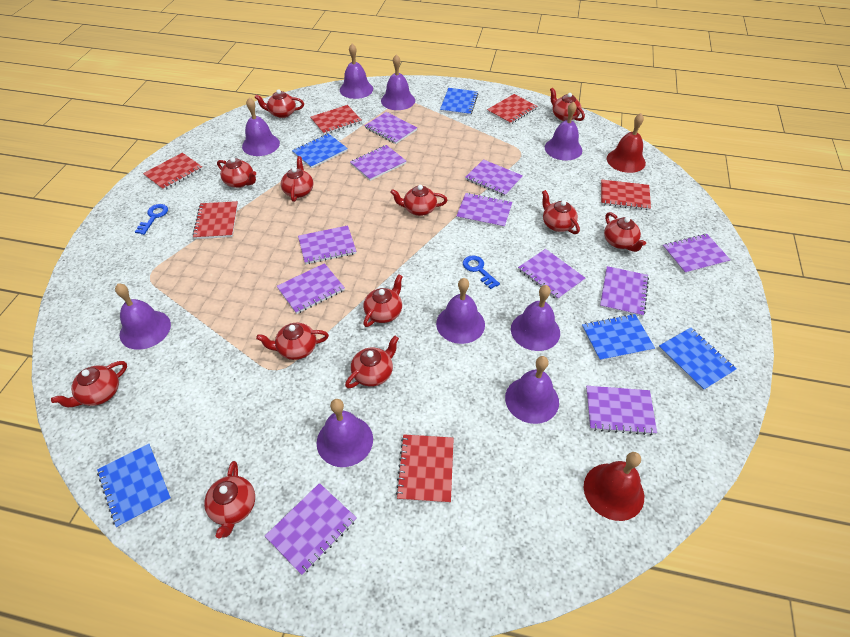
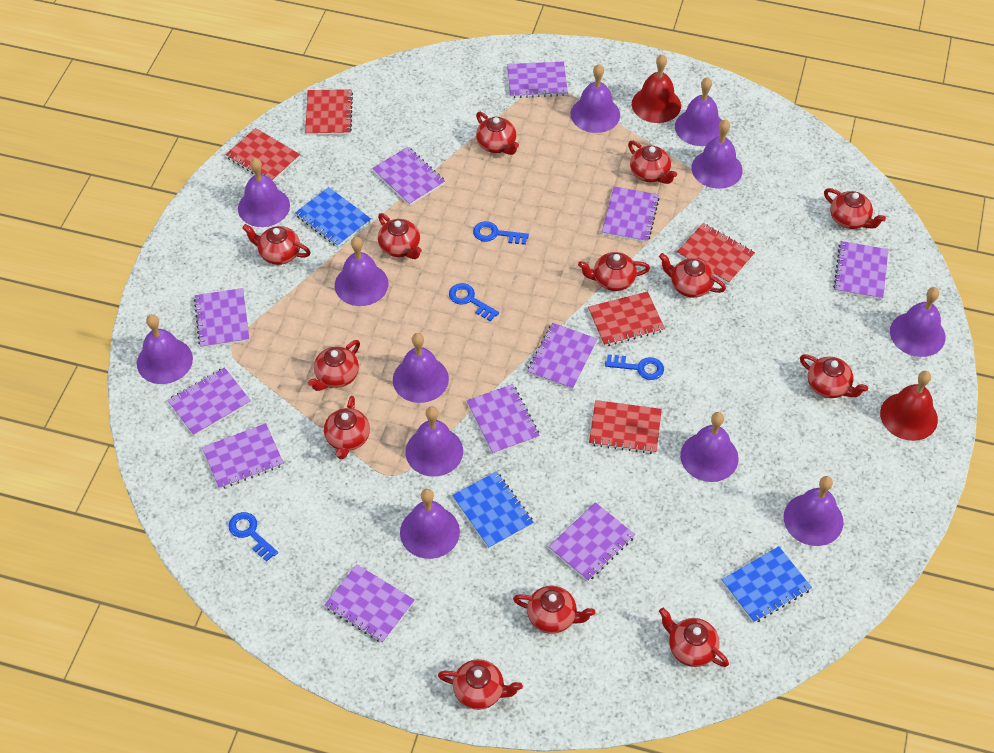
blue key: [135,204,168,235] [463,255,500,289] = 2 -> [229,512,278,562] [449,283,499,321] [473,221,529,245] [605,354,664,380] = 4
blue notebook: [97,444,171,528] [292,134,348,168] [440,88,478,116] [582,314,655,361] [658,328,737,391] = 5 -> [295,187,371,247] [452,471,534,549] [722,546,812,623] = 3
purple bell: [115,284,171,350] [242,98,280,156] [317,399,373,467] [340,44,373,99] [381,54,415,110] [436,278,485,344] [505,356,559,424] [511,285,560,351] [545,101,582,161] = 9 -> [137,314,193,384] [238,158,290,227] [335,237,388,306] [393,333,449,403] [400,489,460,559] [405,406,463,477] [571,64,620,133] [675,77,722,146] [680,412,739,482] [691,119,743,189] [784,476,843,546] [890,287,945,357] = 12
red notebook: [143,153,203,190] [192,201,238,239] [310,105,362,135] [396,434,454,503] [487,94,537,125] [601,180,651,210] = 6 -> [225,128,300,181] [305,89,353,135] [588,291,665,346] [589,400,662,454] [677,223,755,284] = 5
red teapot: [51,361,127,407] [204,461,255,539] [217,157,256,188] [254,89,304,118] [256,323,329,360] [281,156,313,202] [345,336,399,388] [363,274,403,327] [390,185,447,216] [542,190,580,234] [550,88,585,121] [604,212,646,252] = 12 -> [243,224,311,265] [308,340,360,391] [324,396,370,459] [378,213,422,259] [438,659,523,710] [476,112,519,155] [513,585,595,634] [578,252,650,291] [628,141,677,184] [659,253,726,298] [659,608,729,667] [800,354,868,398] [824,188,886,229] = 13

